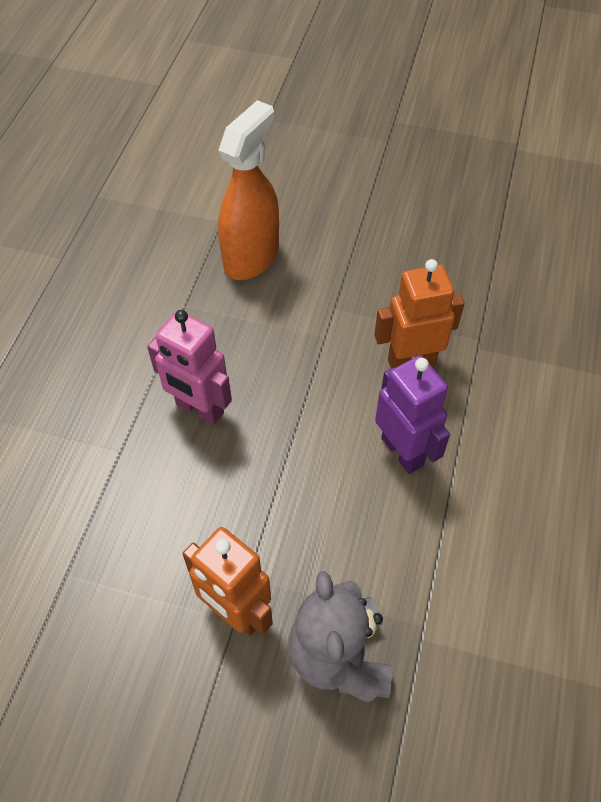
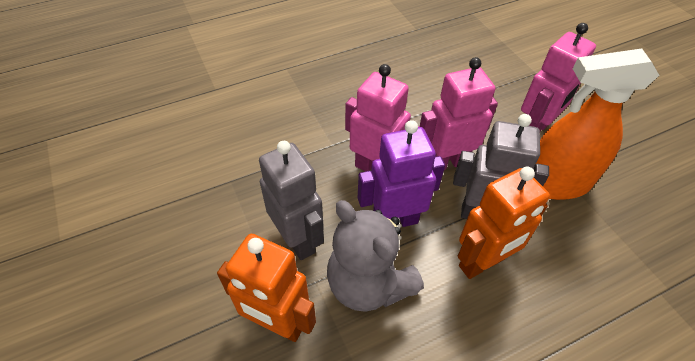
grey robot: none = 0 -> [259,141,324,260] [453,114,549,219] = 2
pink robot: [147,310,232,425] = 1 -> [345,64,420,172] [420,57,498,170] [521,23,596,131] = 3

